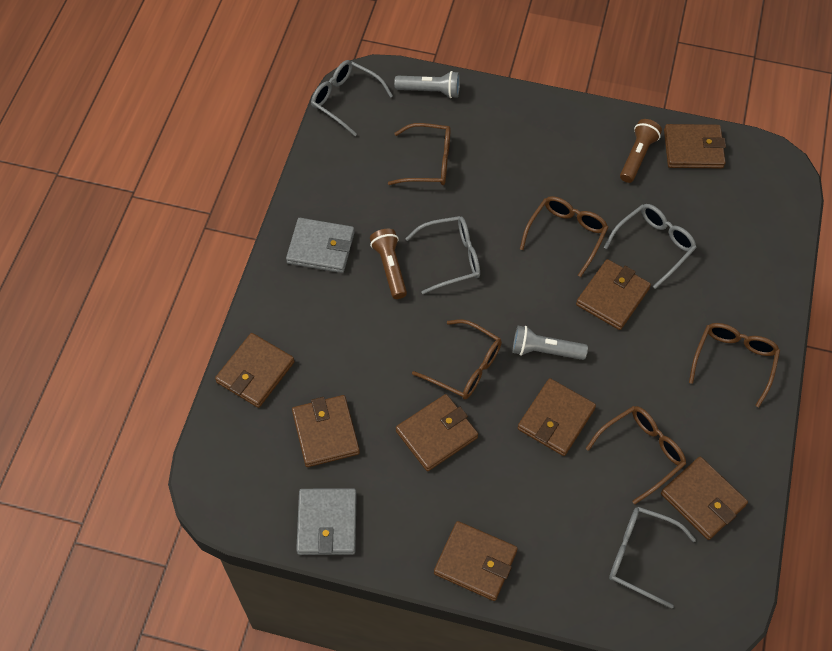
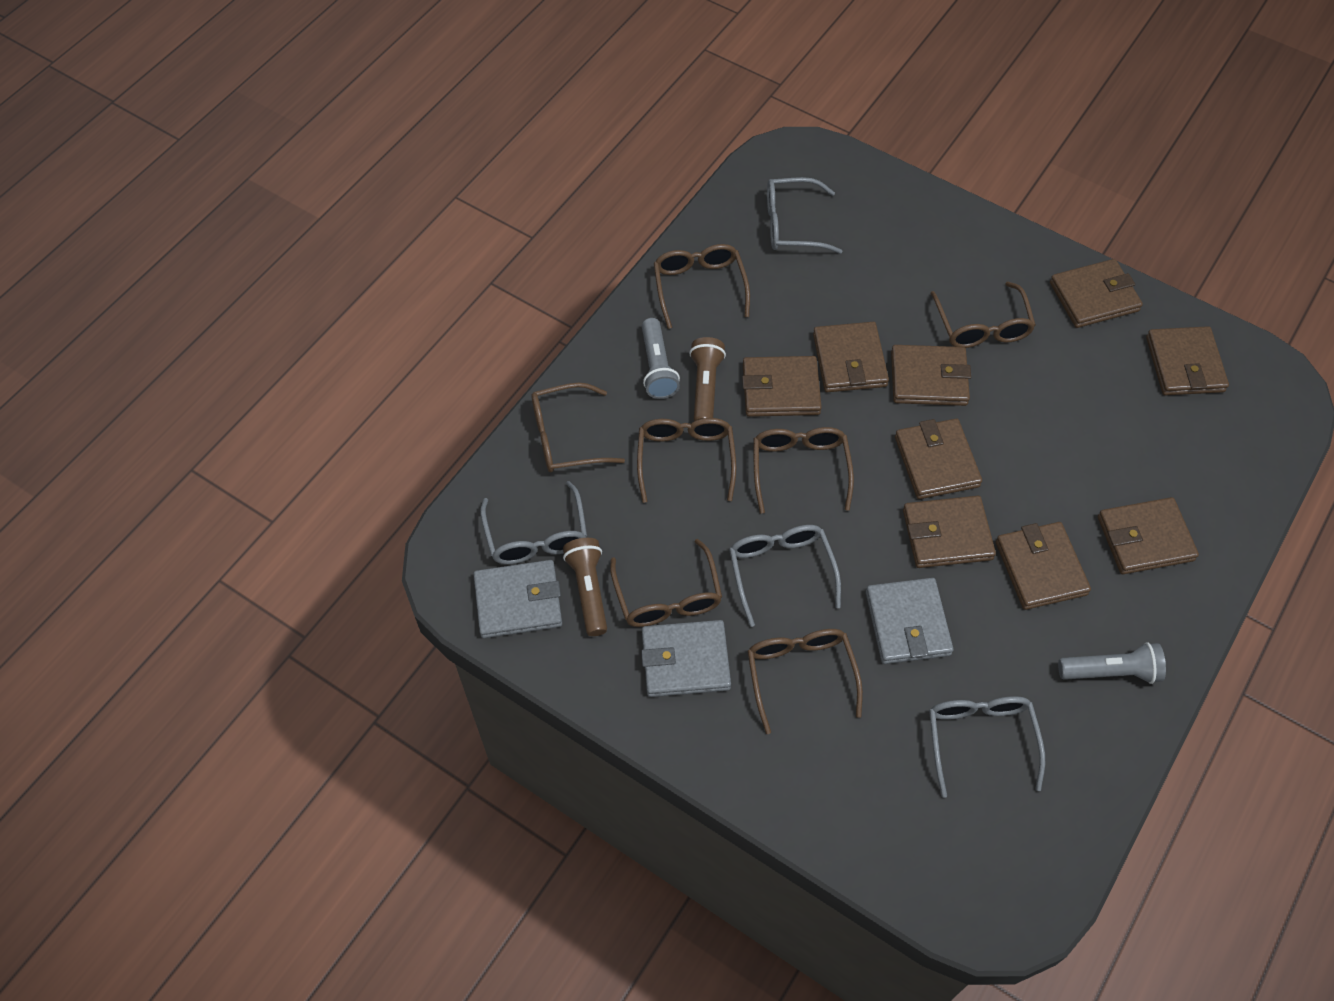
brown glasses: [388,123,451,185] [412,319,502,399] [520,196,608,277] [586,406,686,504] [689,323,780,407] = 5 -> [531,383,625,472] [610,539,722,627] [637,418,737,503] [654,244,750,329] [747,629,863,734] [754,427,854,514] [930,281,1036,348] = 7
brown wallet: [215,333,295,408] [292,395,360,467] [396,394,478,471] [434,521,518,601] [518,378,596,456] [576,259,651,330] [661,457,748,540] [664,124,726,168] = 8 -> [742,356,822,417] [813,322,889,392] [891,345,971,406] [895,419,982,499] [903,496,996,568] [996,522,1091,610] [1050,259,1143,328] [1098,497,1199,574] [1146,326,1229,395] = 9
grey wallet: [286,218,355,273] [296,488,357,555] = 2 -> [473,560,562,638] [641,620,731,697] [866,578,953,664] = 3

